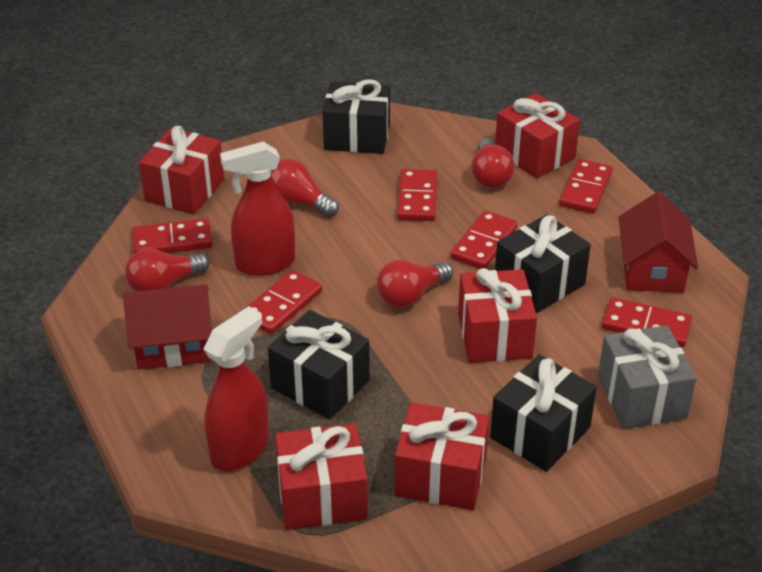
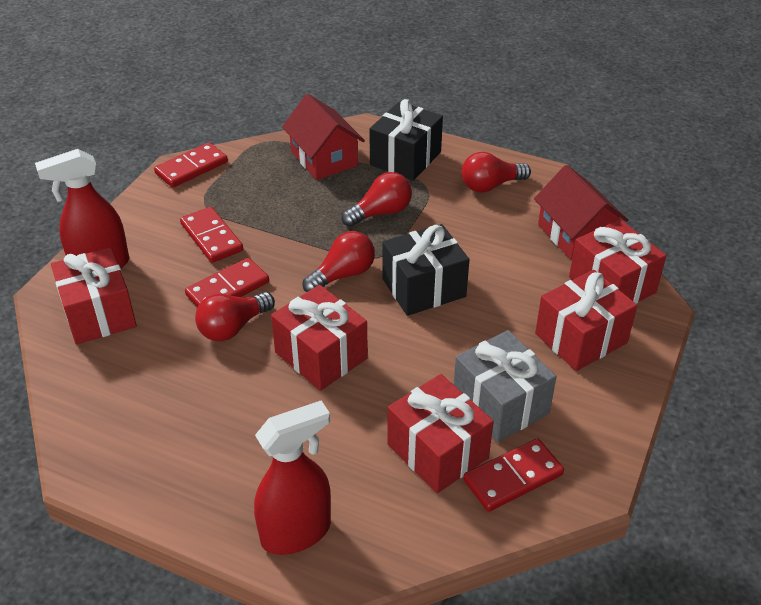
black gift: [268,310,370,420] [322,79,390,154] [490,354,597,472] [495,214,591,313] = 4 -> [369,99,443,181] [382,224,469,316] = 2
red domino: [132,218,212,253] [243,270,322,334] [397,169,437,221] [450,210,518,269] [559,159,613,214] [602,297,692,347] = 6 -> [154,142,228,188] [180,207,243,263] [185,258,269,307] [463,438,564,512] = 4

